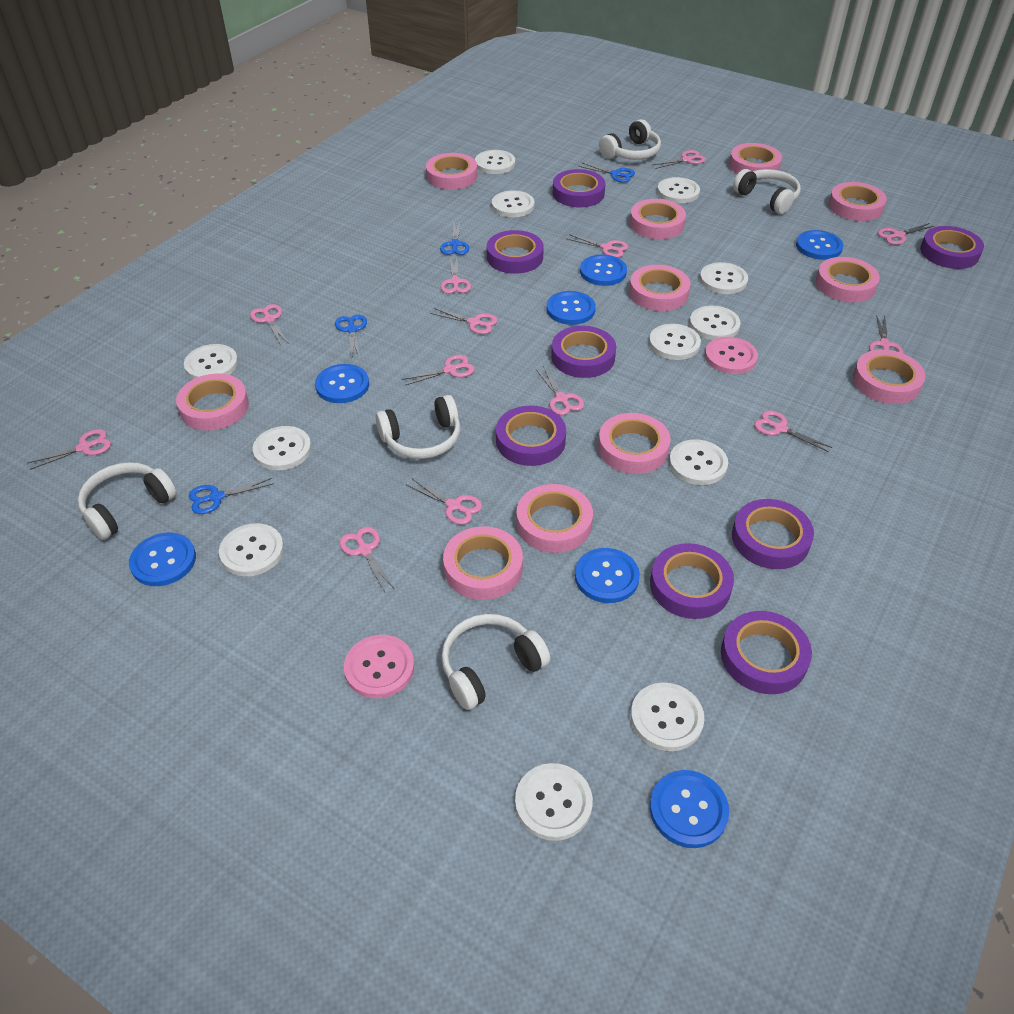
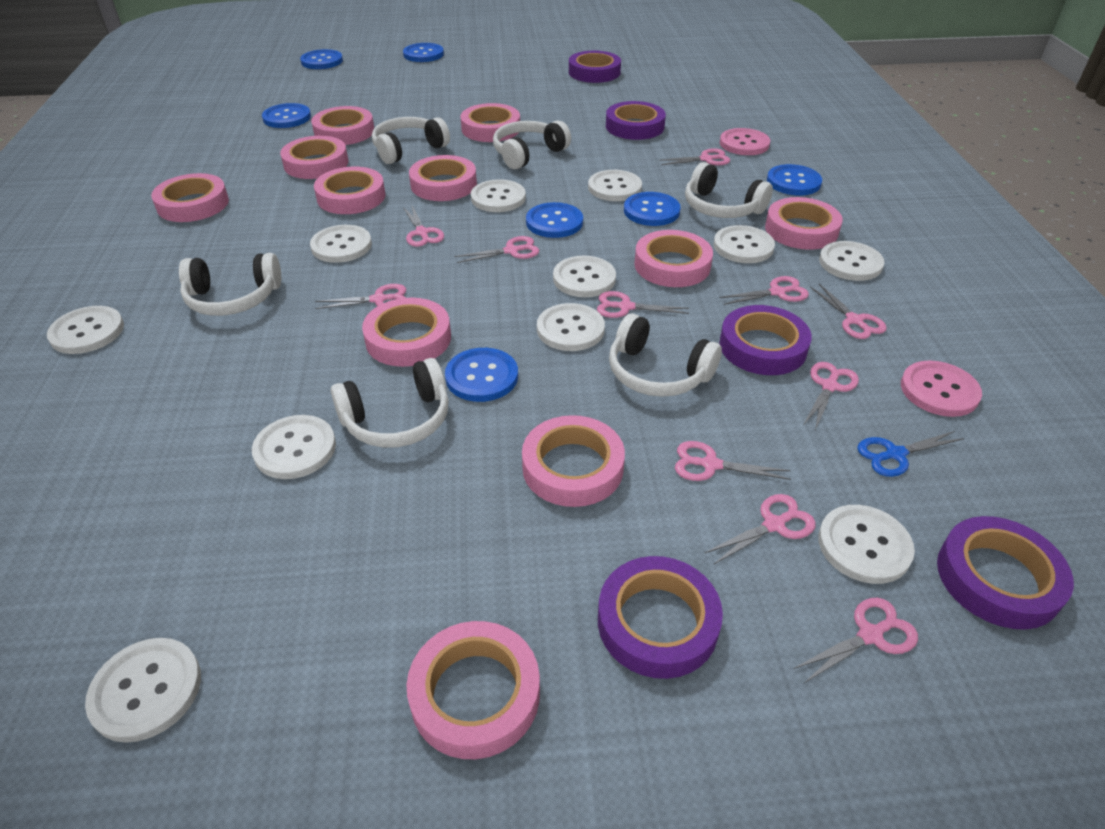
blue scissors: [189,478,274,514] [335,315,367,357] [440,220,469,255] [579,163,635,183] = 4 -> [857,431,964,477] = 1
pink scissors: [27,429,111,470] [250,304,289,345] [340,527,394,592] [402,355,475,385] [407,479,482,525] [430,308,498,334] [440,257,471,294] [536,366,584,415] [566,234,628,258] [653,150,706,169] [754,410,832,452] [869,315,903,353] [878,223,934,245] = 13 -> [315,284,406,309] [403,206,444,247] [455,236,539,263] [597,291,689,318] [659,148,730,165] [675,441,791,481] [705,494,816,565] [720,276,809,305] [793,598,918,683] [804,362,859,430] [810,284,887,339] = 11
purple tape: [487,230,544,274] [496,406,566,466] [551,326,616,378] [553,169,605,207] [650,543,734,619] [721,611,812,694] [732,499,814,569] [920,226,984,269] = 8 -> [569,51,621,83] [598,556,723,679] [606,101,666,140] [719,305,812,375] [937,516,1074,630] = 5
white button: [184,344,238,379] [219,523,284,576] [253,426,311,470] [475,150,515,174] [492,190,535,217] [515,763,593,841] [631,682,704,751] [649,324,701,360] [657,177,700,203] [669,439,728,485] [689,305,741,340] [700,262,748,294] = 12 -> [47,306,124,354] [85,638,201,743] [252,415,336,479] [310,225,372,263] [471,179,526,212] [537,303,605,351] [553,256,616,297] [588,170,642,201] [713,225,775,263] [818,505,915,584] [819,241,884,281] = 11
white headphones: [78,462,177,540] [376,395,460,459] [441,614,550,710] [599,119,661,160] [733,169,801,214] = 5 -> [179,253,281,316] [331,358,449,448] [372,117,450,164] [493,121,571,169] [609,313,722,397] [685,162,773,218] = 6

